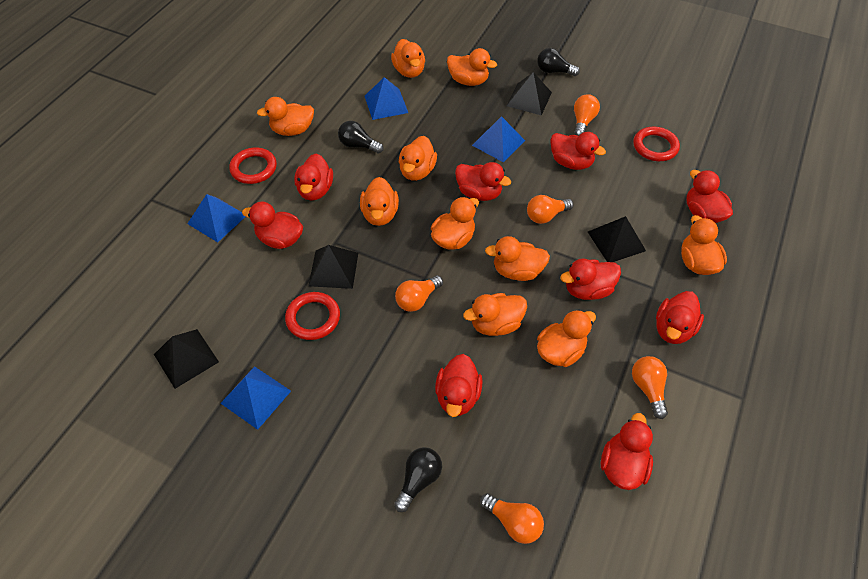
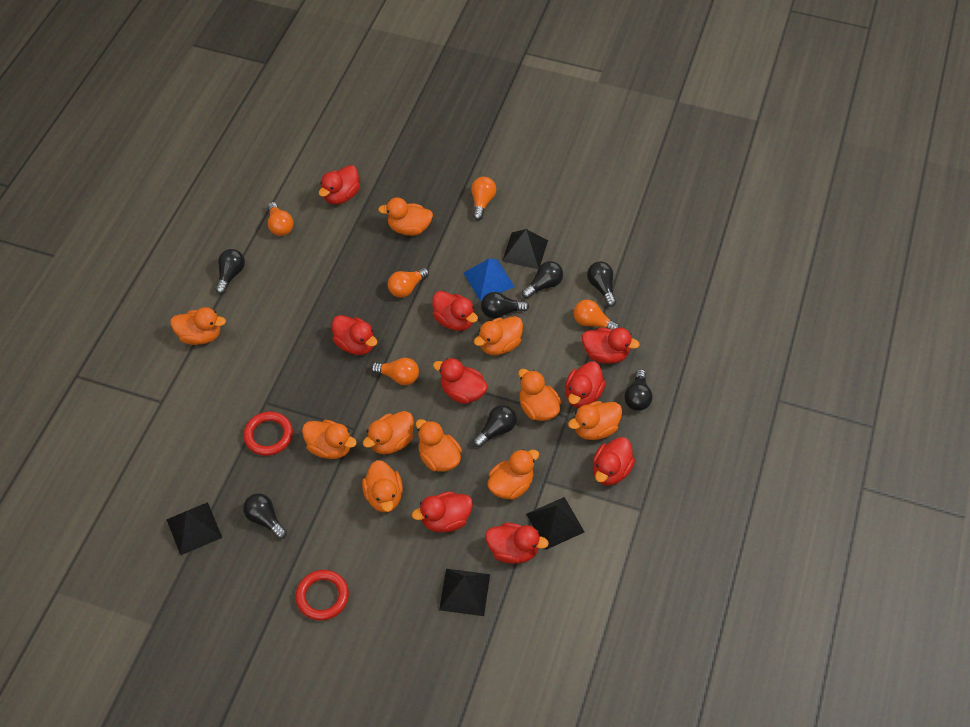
black light bulb: [338,121,384,154] [394,447,442,512] [537,48,580,76] = 3 -> [215,249,245,294] [243,493,287,539] [473,405,516,447] [481,292,529,319] [522,261,563,299] [587,261,616,307] [624,369,653,411] = 7
blue pyramid: [187,194,245,242] [221,366,291,430] [365,77,408,120] [472,116,525,163] = 4 -> [464,258,515,301] = 1
red ring: [229,148,277,184] [285,292,340,340] [633,127,680,161] = 3 -> [243,412,293,456] [295,570,349,621] = 2

